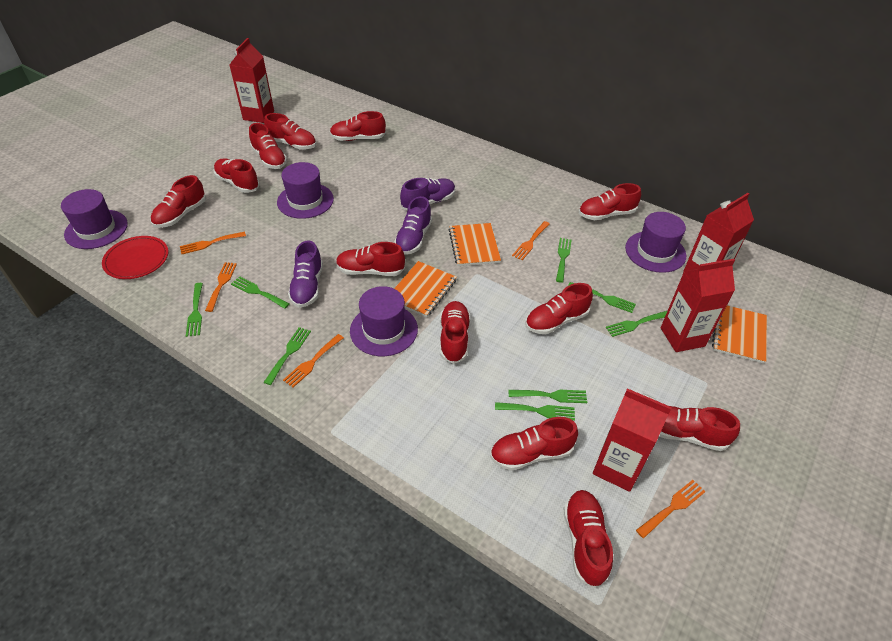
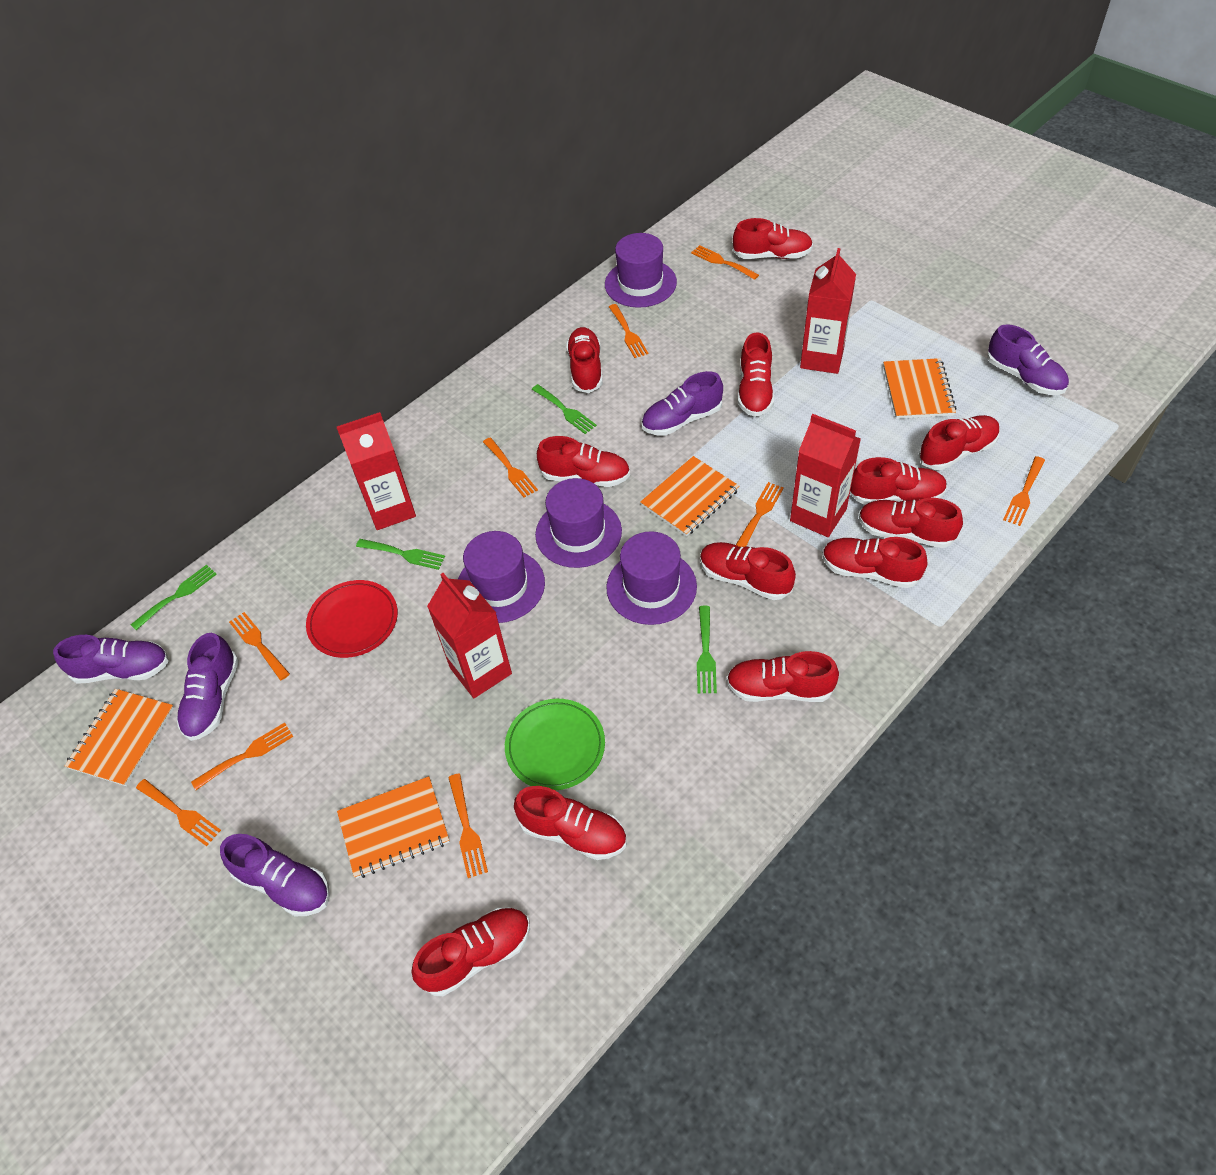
green fork: [186,283,203,337] [231,276,289,309] [263,327,311,385] [495,402,575,421] [508,390,587,403] [556,238,571,283] [568,282,636,313] [606,311,667,337] = 8 -> [131,564,217,630] [356,539,445,570] [532,384,597,434] [697,606,717,693] = 4
green plate: none = 0 -> [505,699,605,790] = 1
orange fork: [180,232,246,254] [205,262,237,312] [283,334,344,388] [512,221,549,260] [636,480,706,538] = 5 -> [136,779,221,846] [191,723,293,790] [229,612,290,681] [448,774,488,878] [483,437,538,498] [609,304,648,358] [691,245,759,280] [736,482,784,547] [1003,456,1045,526] = 9
orange notebook: [394,261,457,317] [449,223,501,266] [712,306,767,364] = 3 -> [65,689,174,786] [337,776,450,879] [640,456,739,537] [883,358,957,419] = 4
purple shoe: [288,240,323,308] [394,196,432,255] [400,178,456,210] = 3 -> [53,635,169,684] [177,633,239,741] [220,834,330,916] [642,371,723,436] [987,324,1069,395] = 5

